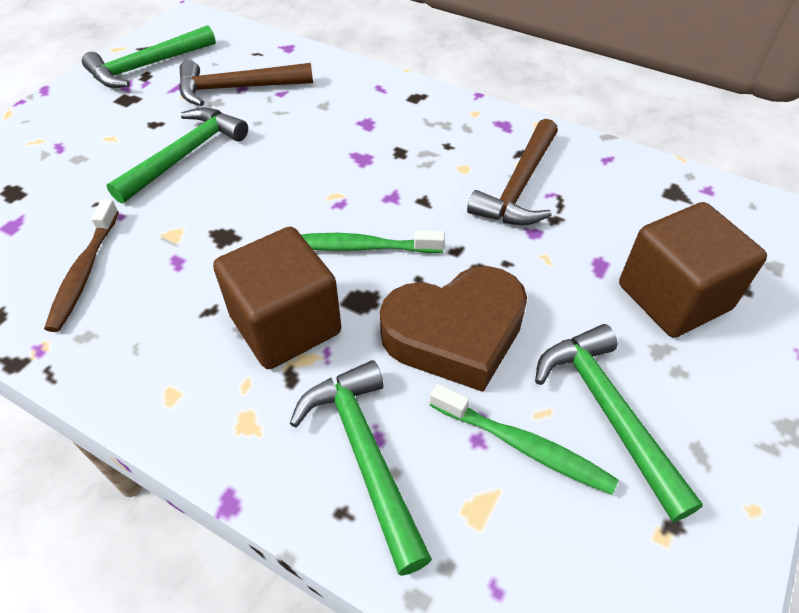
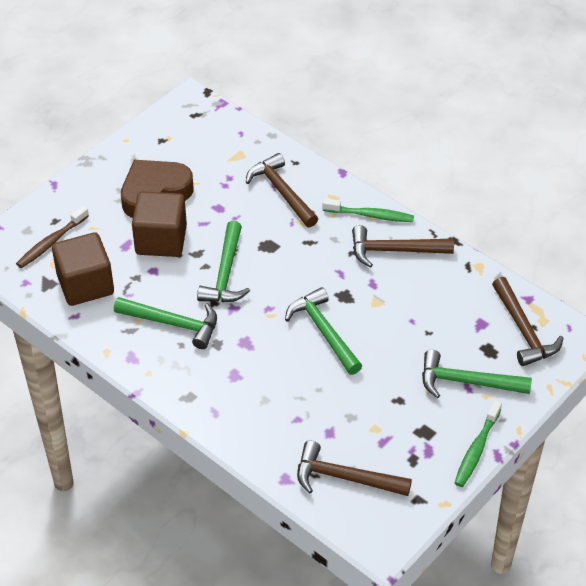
brown hammer: [179,60,313,106] [467,119,558,225] = 2 -> [246,153,318,227] [297,441,412,496] [352,225,454,268] [492,277,564,366] = 4

